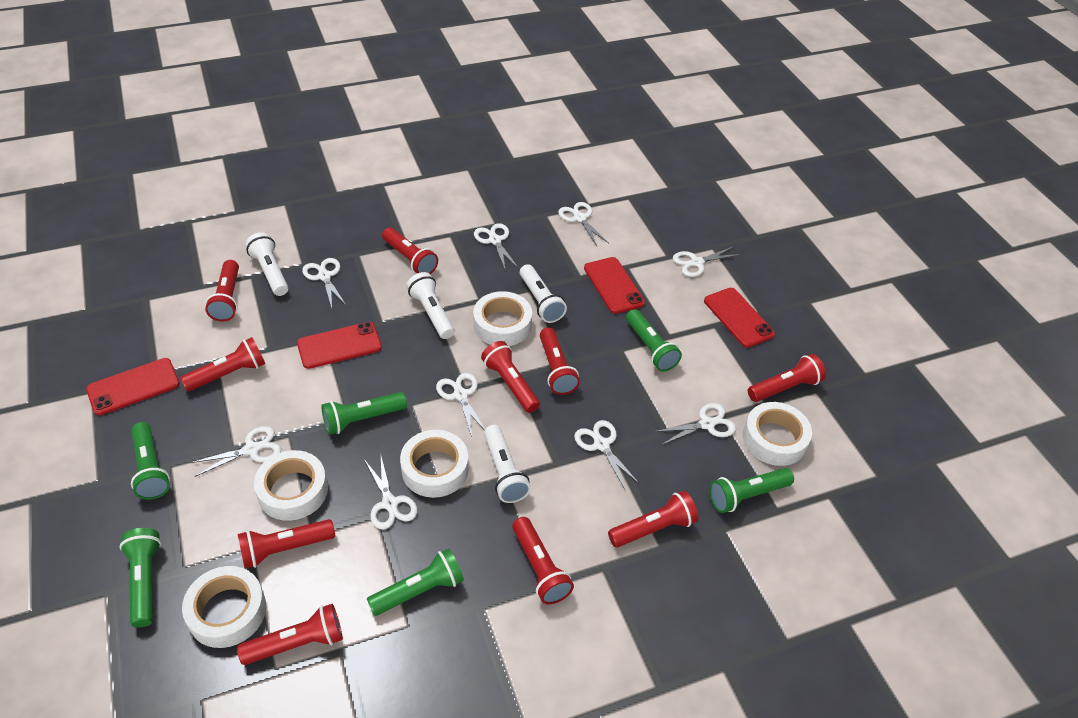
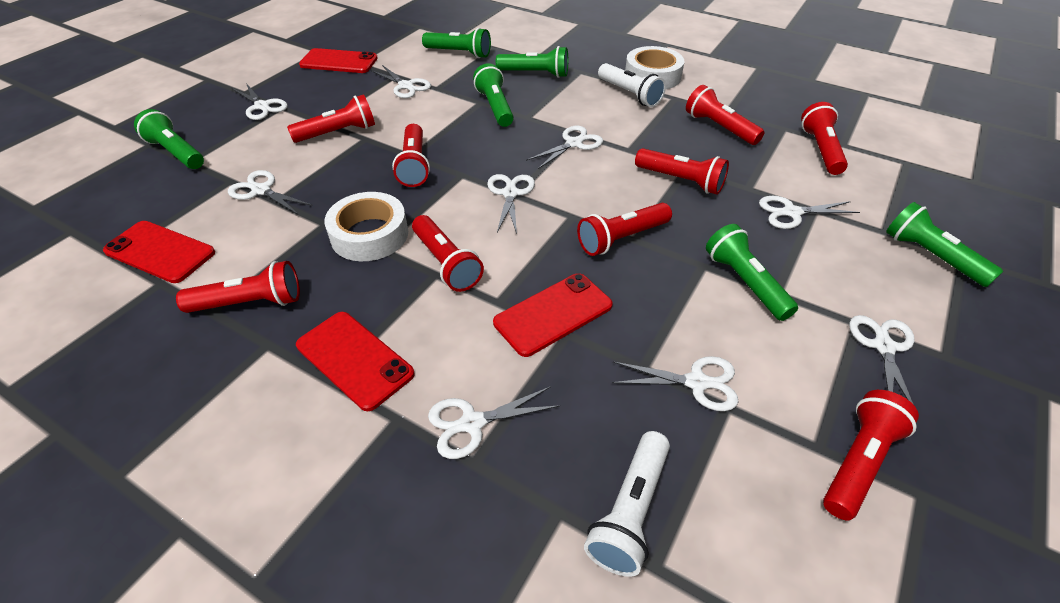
red flashlight: [180,337,265,391] [205,260,239,322] [237,604,343,665] [238,519,335,569] [382,228,438,274] [481,341,540,413] [512,517,574,605] [540,327,580,395] [608,491,698,548] [748,354,826,402] = 10 -> [176,261,300,313] [287,94,375,143] [392,124,430,187] [412,215,484,292] [577,203,672,256] [635,148,729,195] [686,85,765,145] [801,102,848,175] [823,390,919,520] = 9
white flashlight: [245,232,288,296] [406,272,455,339] [484,425,531,503] [520,264,567,323] = 4 -> [584,431,670,577] [598,63,666,107] = 2
white tape: [182,566,266,648] [254,450,328,521] [400,430,469,498] [473,291,532,346] [743,402,812,466] = 5 -> [324,192,408,261] [625,46,684,89] = 2

